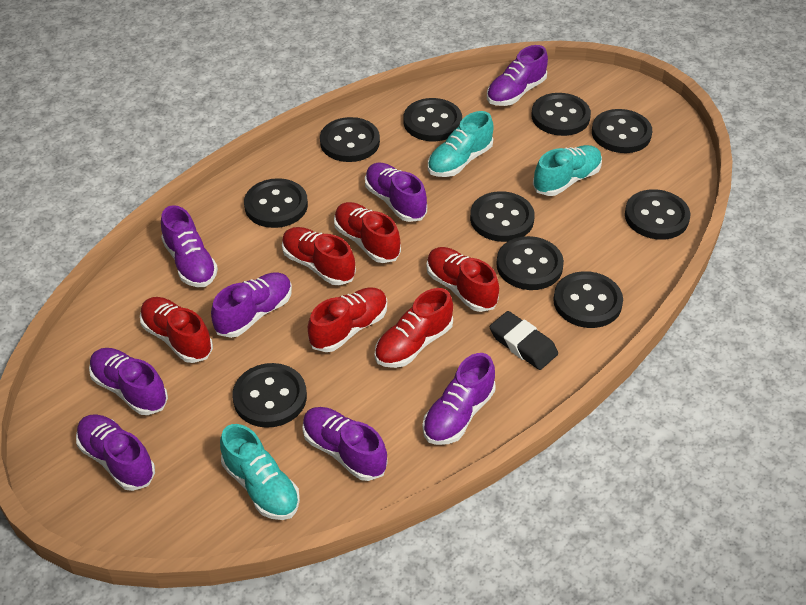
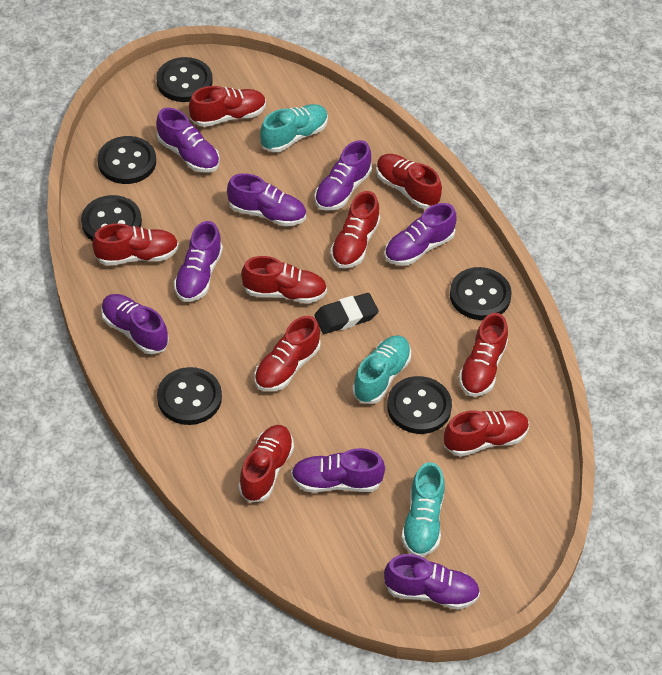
black button: [232,363,307,428] [244,178,308,228] [320,117,380,162] [404,98,462,141] [470,191,535,242] [496,236,564,290] [531,93,591,136] [553,271,623,328] [592,109,652,153] [625,189,690,240] = 10 -> [81,195,142,241] [98,136,156,184] [156,57,213,102] [157,367,222,425] [387,376,452,434] [450,267,512,320] = 6
red shoe: [140,297,213,363] [282,227,356,285] [308,287,387,352] [334,202,401,263] [375,288,453,368] [426,247,499,312] = 6 -> [92,223,179,266] [189,86,266,127] [238,425,294,503] [241,256,327,304] [254,316,321,391] [330,191,380,268] [376,154,442,209] [444,410,529,457] [459,313,508,397] = 9

